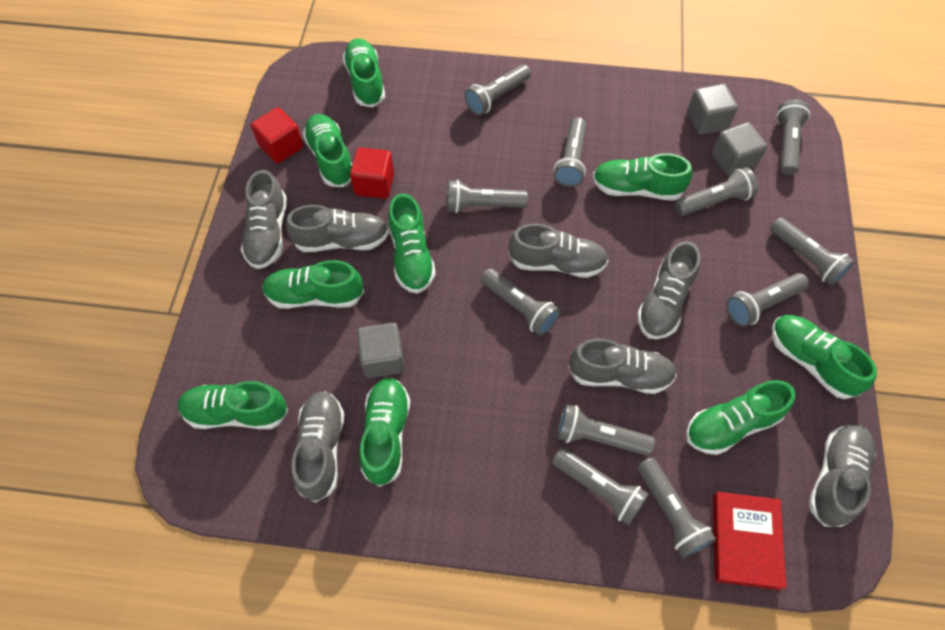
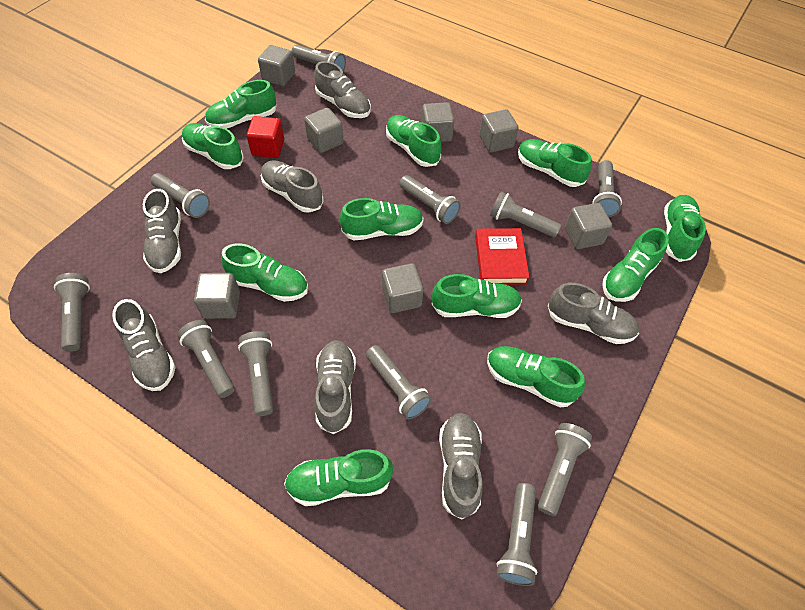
green shoe: [178,381,288,429] [262,260,364,309] [303,114,352,187] [342,38,385,107] [360,378,410,487] [388,193,436,294] [592,153,692,201] [686,380,795,455] [772,315,877,399] = 9 -> [182,123,244,169] [205,80,277,129] [221,244,308,302] [284,449,393,506] [340,198,424,240] [386,115,442,167] [432,274,522,318] [487,346,585,408] [518,139,592,187] [602,228,669,302] [664,195,706,262] = 11
grey cube: [357,323,405,378] [687,84,738,135] [712,122,767,177] = 3 -> [194,273,240,319] [258,45,295,86] [304,108,344,153] [382,263,423,313] [422,102,454,142] [479,109,518,153] [565,203,612,249] = 7
red cube: [251,107,303,164] [350,148,394,199] = 2 -> [247,116,284,158] = 1

